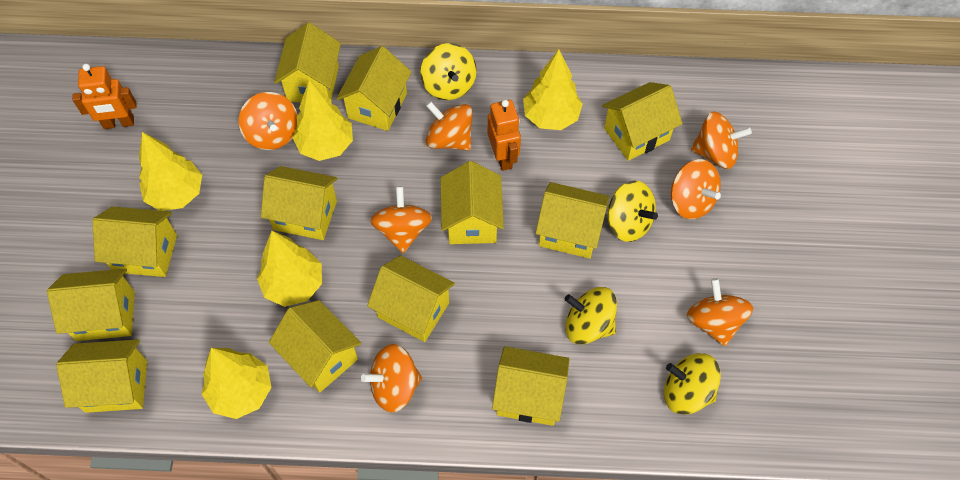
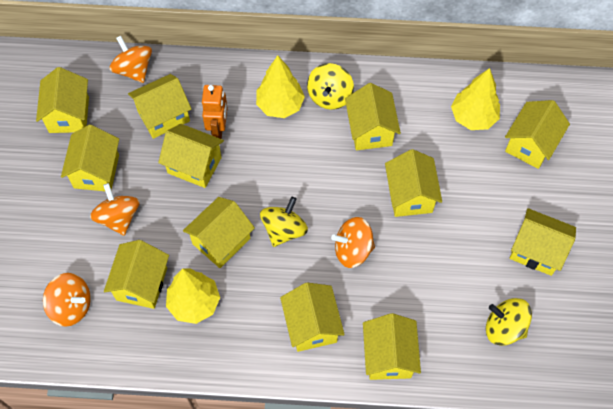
orange robot: [72,64,137,129] [488,100,521,171] = 2 -> [202,85,228,139] = 1
orange spinning top: [239,92,298,150] [361,344,422,412] [370,186,432,253] [426,101,473,150] [671,159,721,219] [687,278,753,346] [691,112,752,169] = 7 -> [43,273,91,327] [90,183,140,236] [109,36,152,83] [331,217,375,268] = 4
yellow spinning top: [420,43,477,100] [565,287,617,344] [608,180,658,242] [664,353,721,415] = 4 -> [260,197,308,247] [307,63,354,110] [486,298,532,346] = 3
yellow tree: [139,132,202,211] [202,348,272,419] [257,231,322,307] [292,80,353,161] [523,50,583,130] = 5 -> [166,268,220,324] [256,55,305,118] [451,68,500,130] = 3

